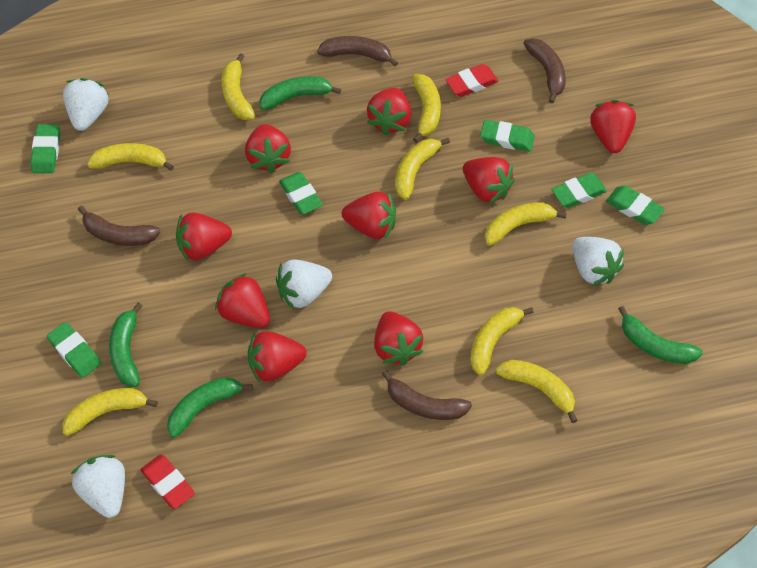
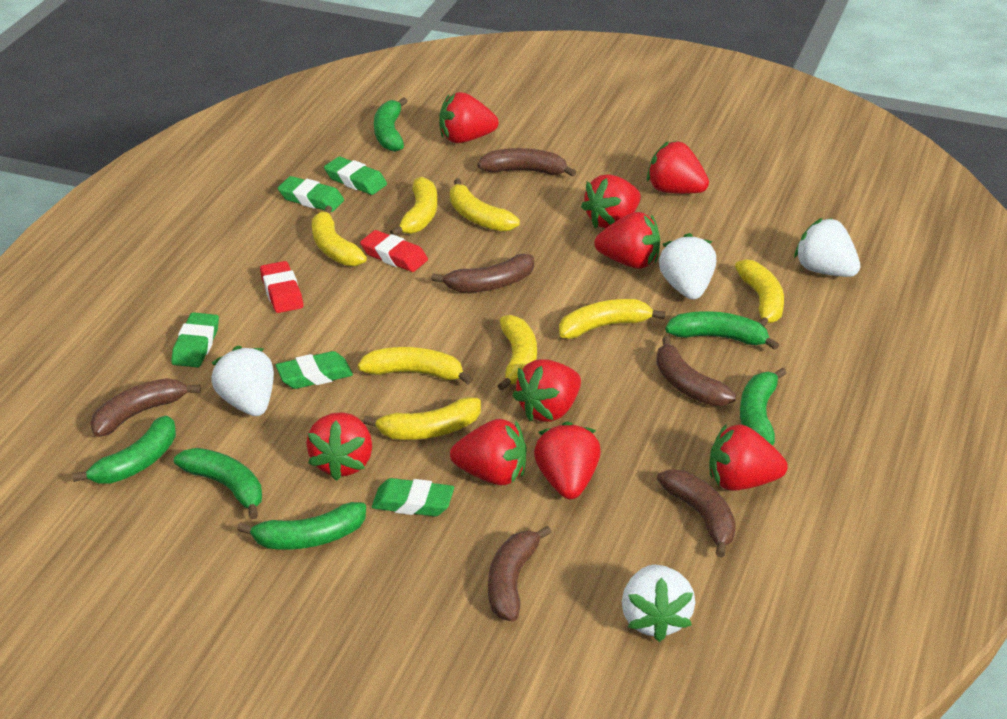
brown banana: [78,205,160,246] [317,36,398,66] [382,370,472,420] [523,38,566,103] = 4 -> [90,378,201,437] [431,254,534,293] [477,148,576,177] [488,526,552,622] [656,336,736,406] [657,469,736,557] = 6
green banana: [109,302,142,387] [167,377,253,438] [260,76,341,110] [618,306,703,364] = 4 -> [72,415,176,484] [174,448,262,519] [237,502,366,550] [374,97,408,152] [665,311,779,350] [740,368,787,445] = 6
green eraser: [31,124,60,173] [47,322,101,378] [279,172,323,214] [480,120,535,152] [551,173,607,208] [606,186,665,225] = 6 -> [171,312,219,367] [276,351,353,389] [278,176,344,212] [324,156,387,195] [372,478,454,516] = 5

